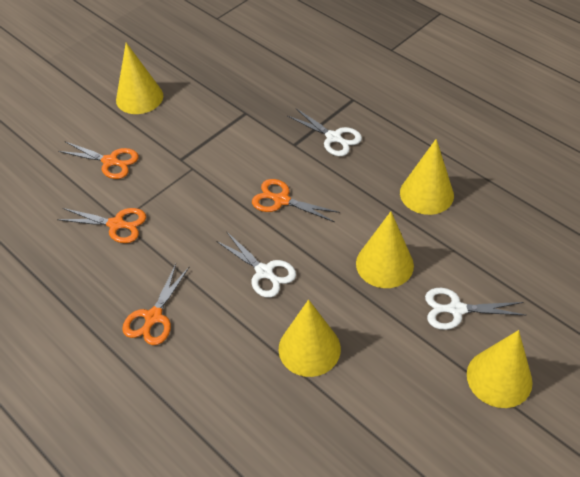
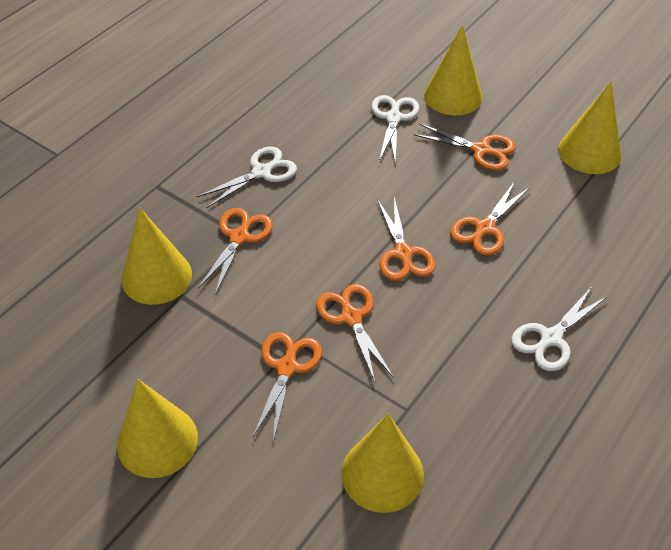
orange scissors: [57,208,146,243] [58,142,139,179] [122,264,190,345] [252,179,340,222] = 4 -> [198,208,273,294] [253,332,322,443] [316,284,394,382] [377,197,436,281] [414,124,516,171] [450,181,530,256] = 6

